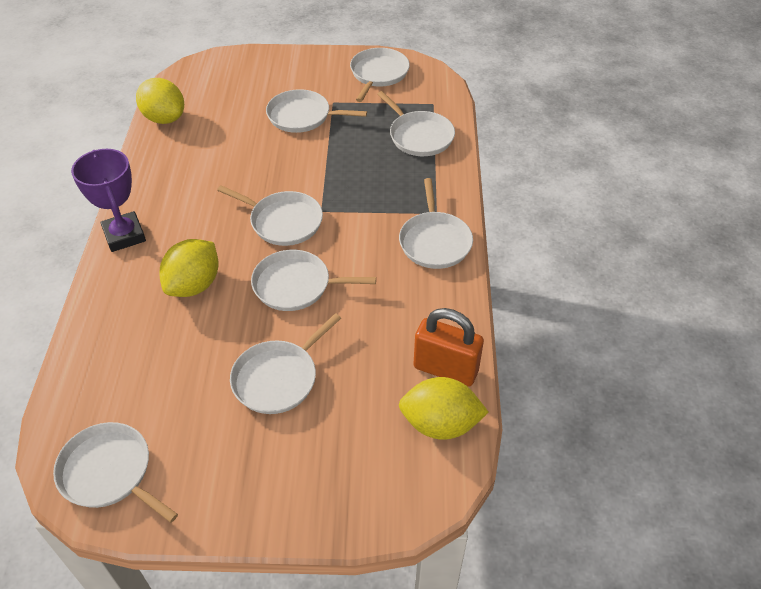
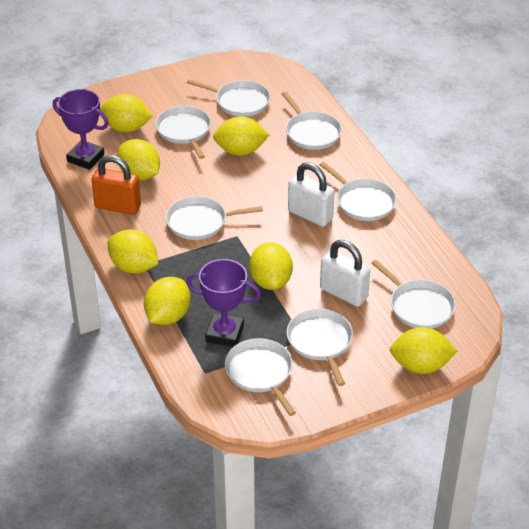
purple trophy: [71,149,146,252] = 1 -> [53,89,109,170] [186,259,261,347] = 2
white padlock: none = 0 -> [288,162,335,227] [320,240,370,307] = 2
yellow lemon: [136,78,184,124] [159,239,219,297] [399,377,489,440] = 3 -> [100,94,153,132] [108,229,158,273] [117,139,160,180] [144,277,191,325] [213,116,269,156] [249,242,293,290] [390,327,457,374] = 7

